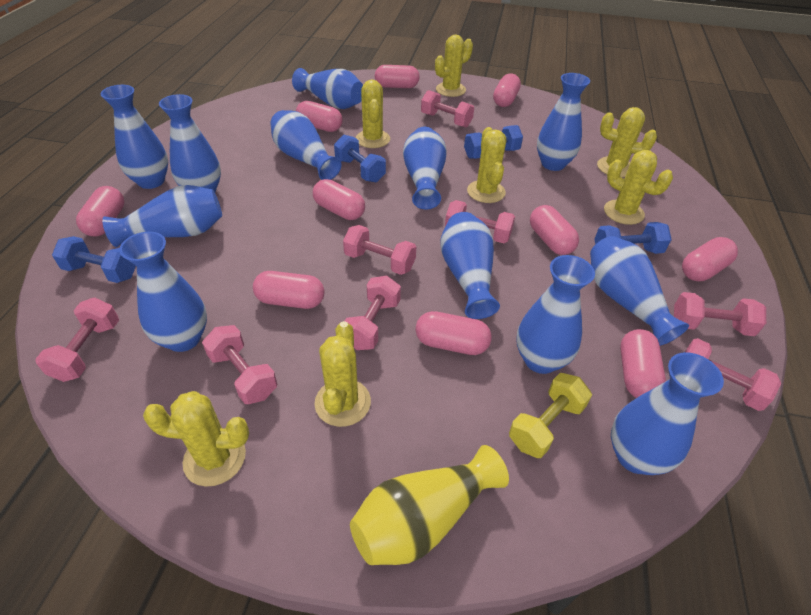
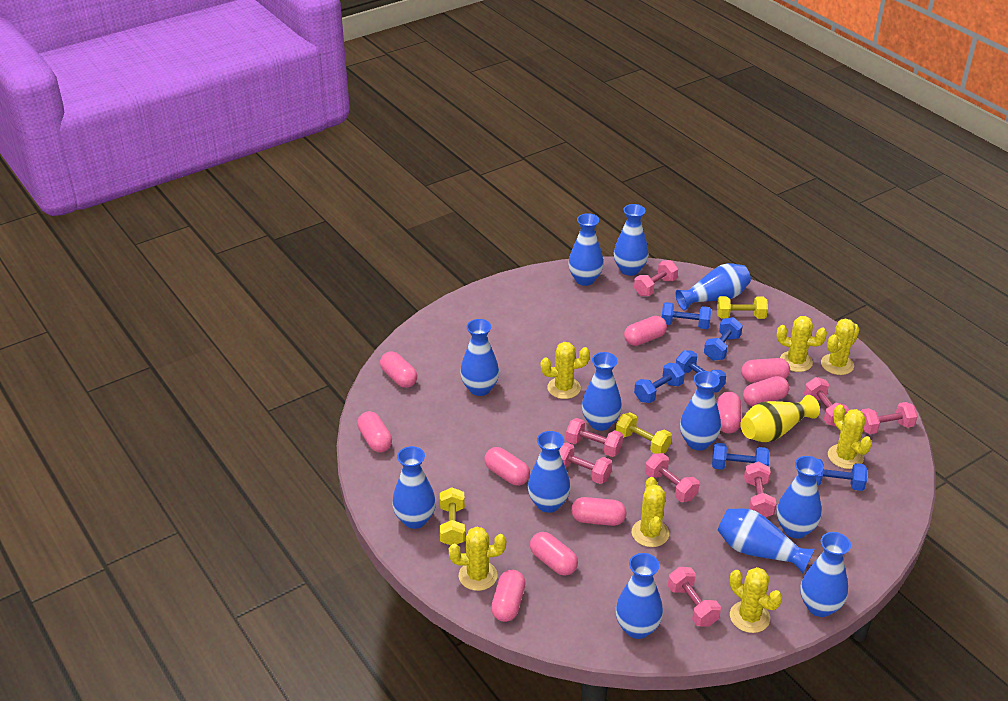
blue dumbbell: [52,236,136,283] [334,135,386,182] [464,125,523,159] [594,222,672,254] = 4 -> [634,363,685,403] [662,302,711,329] [676,350,726,393] [704,317,743,361] [712,443,770,470] [816,459,867,491] = 6
yellow dumbbell: [509,373,592,458] = 1 -> [440,487,465,545] [616,412,672,454] [717,296,768,319] = 3

